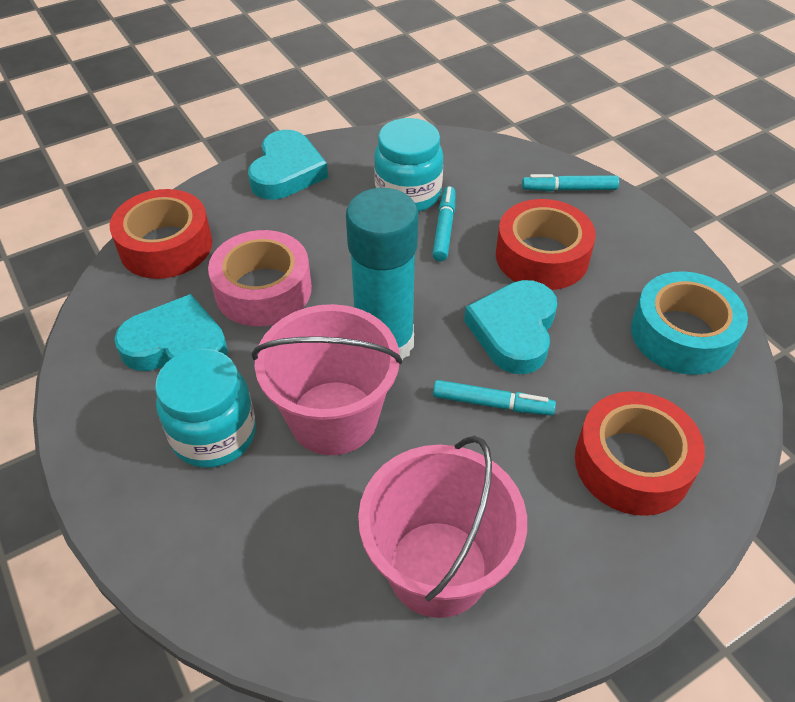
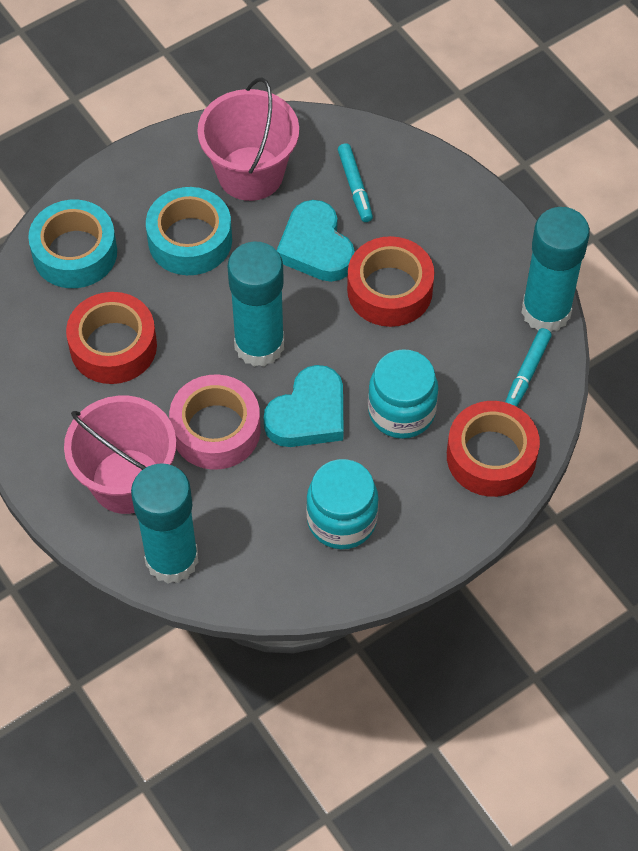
turquoise glue stick: [346,188,418,361] = 1 -> [131,463,199,584] [228,241,284,367] [521,207,590,332] = 3
turquoise heart: [114,294,228,371] [248,130,328,200] [464,280,557,374] = 3 -> [264,365,343,447] [277,200,355,282] = 2
turquoise marker: [432,186,456,261] [433,380,556,415] [522,174,619,191] = 3 -> [338,143,373,222] [505,328,552,407] = 2
turquoise tape: [631,271,748,375] = 1 -> [28,200,117,288] [146,187,232,275] = 2

